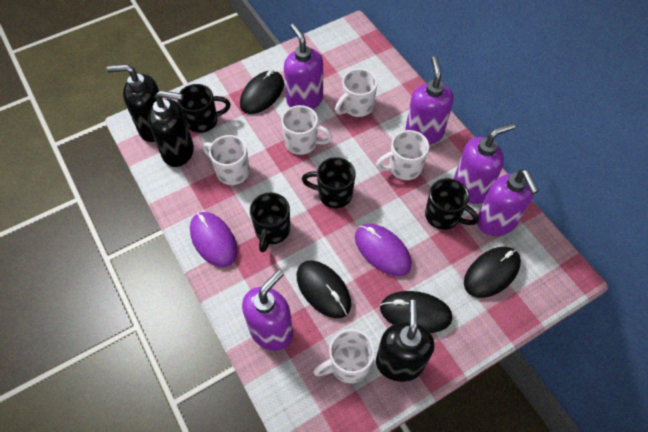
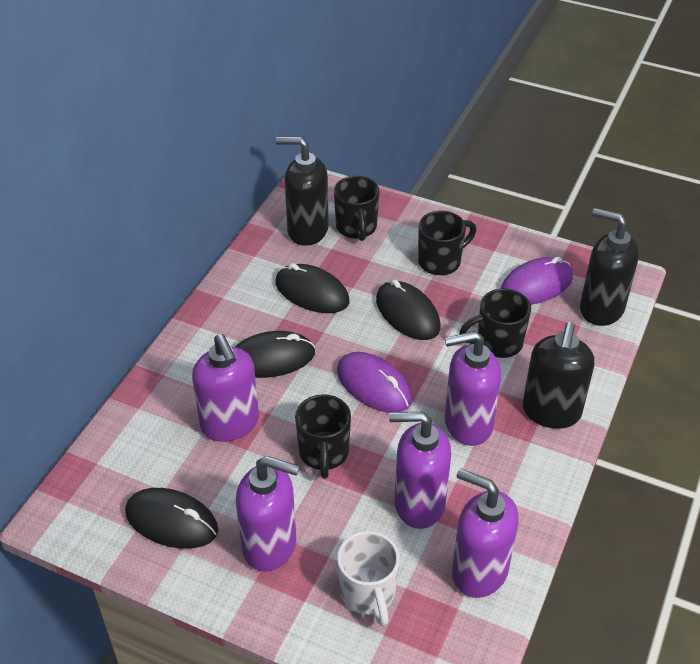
white mug: [202,135,250,185] [281,105,332,155] [313,329,375,383] [335,69,378,117] [376,130,429,180] = 5 -> [337,531,400,627] = 1

